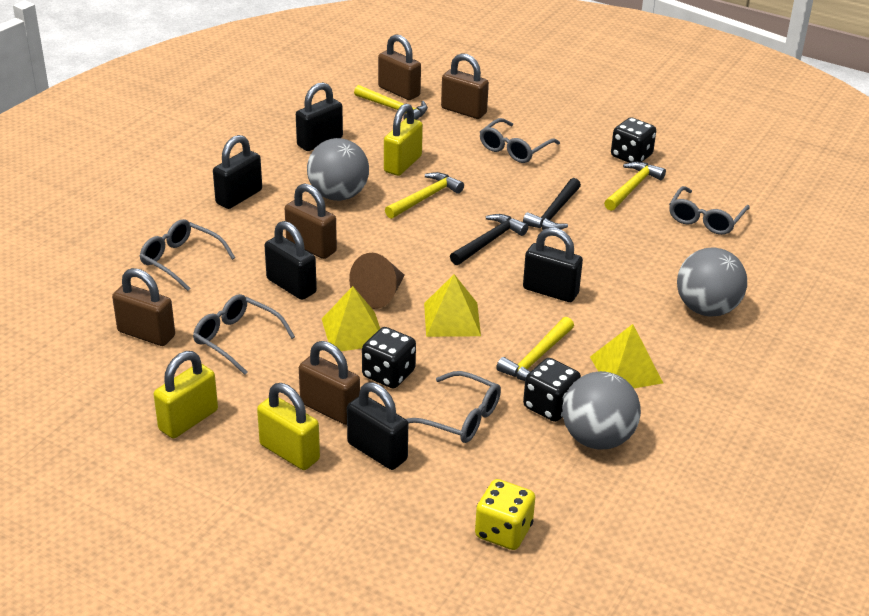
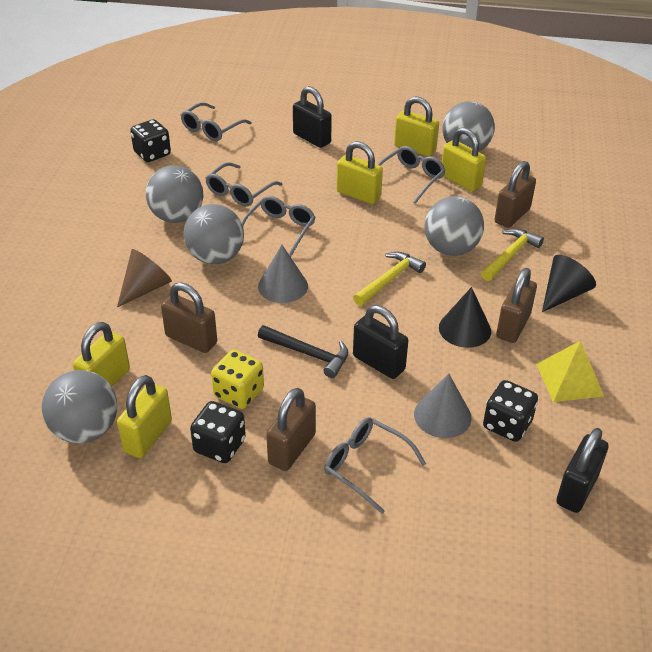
black cone: none = 0 -> [439,287,491,348] [542,255,596,312] = 2
black hammer: [450,214,528,265] [523,178,581,230] = 2 -> [258,325,348,378] = 1
black padlock: [213,135,262,209] [264,221,317,300] [296,82,343,151] [347,382,408,470] [523,227,583,302] = 5 -> [293,86,332,148] [353,305,408,379] [556,428,608,513] = 3
brown padlock: [112,268,175,346] [285,183,337,259] [299,341,360,425] [378,34,421,100] [441,53,489,119] = 5 -> [161,282,217,353] [266,388,316,471] [494,161,536,228] [496,268,537,343] = 4
grey ball: [307,138,369,201] [562,371,641,450] [677,248,747,316] = 3 -> [42,370,117,443] [146,165,203,223] [184,204,244,264] [425,196,484,256] [443,101,495,151] = 5
grey cone: none = 0 -> [258,245,308,303] [414,374,471,438] = 2
yellow hammer: [354,85,428,120] [385,172,464,219] [496,317,574,381] [604,162,666,211] = 4 -> [353,252,426,306] [481,228,544,281] = 2
yellow padlock: [154,351,218,439] [257,383,320,470] [384,103,423,176] = 3 -> [73,322,130,387] [117,375,172,458] [337,141,383,204] [394,97,439,157] [442,127,486,192] = 5
yellow pyramid: [322,286,380,351] [424,274,481,337] [590,324,663,388] = 3 -> [536,341,604,402] = 1

